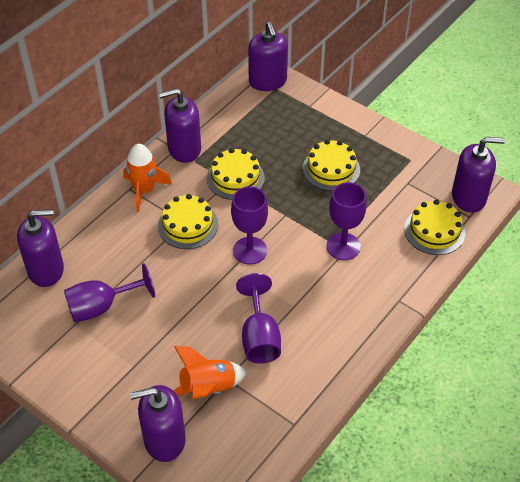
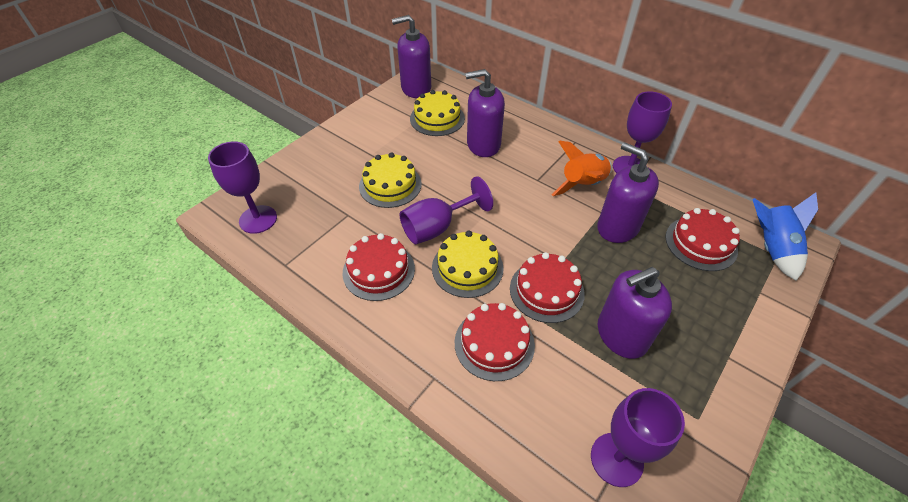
blue rocket: none = 0 -> [752,192,818,281] = 1
orange rocket: [123,144,172,212] [173,346,247,399] = 2 -> [552,141,612,196] = 1
purple soap dispenser: [17,209,64,287] [130,385,186,462] [159,88,201,163] [248,22,288,91] [452,137,505,213] = 5 -> [392,15,431,98] [465,69,505,157] [597,142,659,243] [598,267,672,359] = 4
red cake: none = 0 -> [342,233,415,301] [455,303,535,381] [510,252,585,323] [665,208,740,271] = 4
yellow cake: [158,194,218,249] [207,148,265,200] [303,140,360,191] [404,199,465,255] = 4 -> [359,152,422,208] [410,90,465,136] [432,231,504,298] = 3

